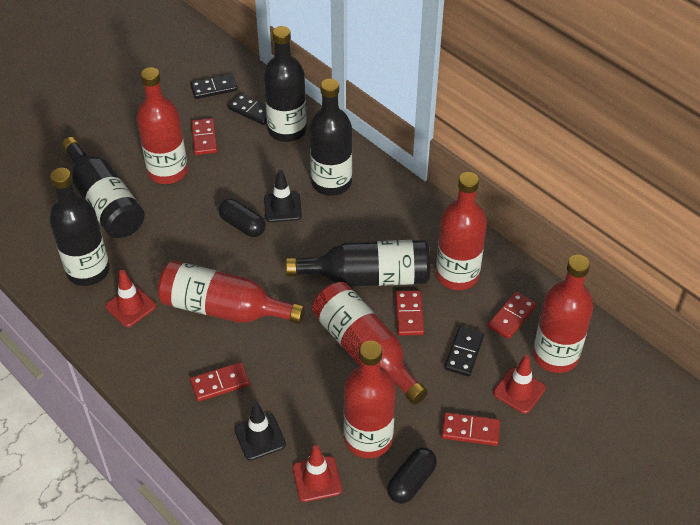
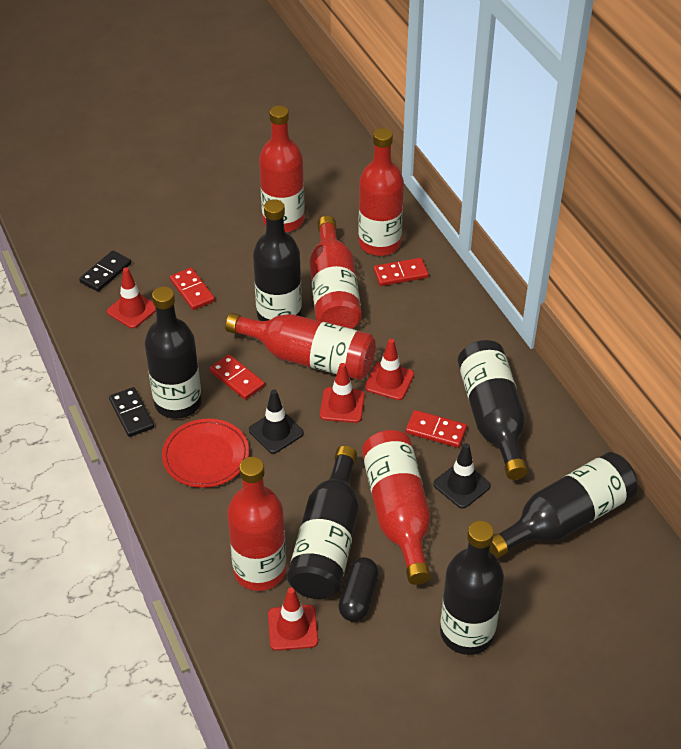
black bottle: [49,168,110,286] [62,137,145,238] [264,26,307,142] [286,240,430,286] [309,79,352,196] = 5 -> [145,287,202,419] [253,199,302,321] [287,446,359,599] [440,521,504,655] [458,340,528,480] [489,452,638,558] = 6
black capsule: [219,199,266,237] [387,448,437,503] = 2 -> [338,557,379,622] = 1
black domino: [190,74,238,99] [228,93,267,125] [444,326,485,377] = 3 -> [79,250,131,292] [109,387,154,437] = 2
red domino: [190,362,250,401] [191,118,217,155] [395,291,424,336] [441,412,500,446] [488,292,537,339] = 5 -> [170,267,215,310] [209,354,265,400] [374,258,429,286] [406,410,467,448] = 4
red plate: none = 0 -> [162,419,249,488] = 1
red traffic cone: [105,269,156,327] [293,445,342,502] [493,355,546,414] = 3 -> [107,267,156,328] [268,588,318,651] [320,363,365,423] [365,339,414,400] = 4

